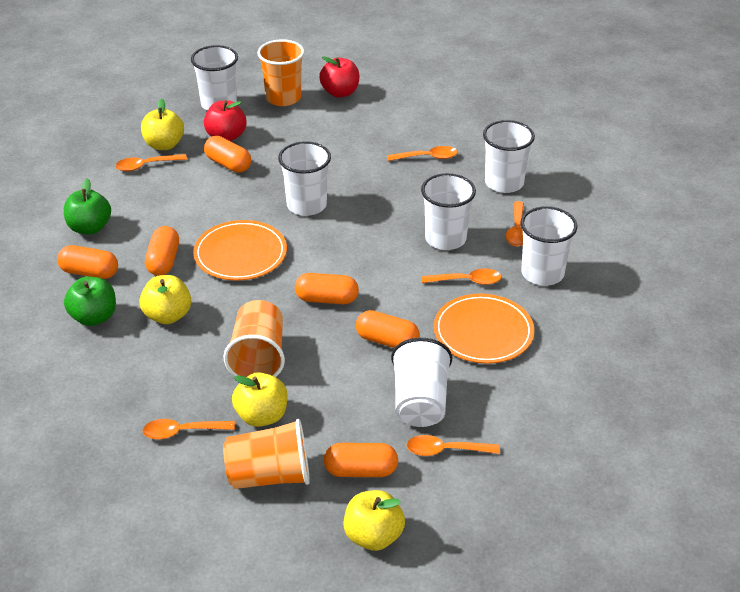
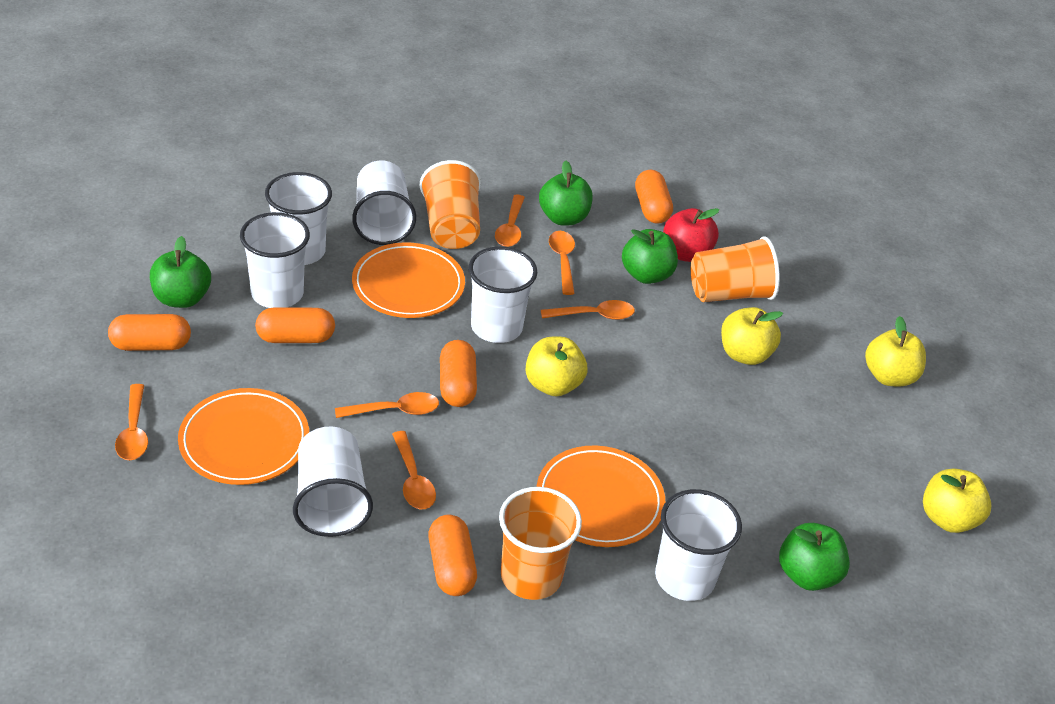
green apple: [64,178,111,235] [64,277,116,326] = 2 -> [150,236,211,308] [539,161,593,226] [622,229,678,284] [779,523,850,591] = 4
orange capsule: [57,245,118,279] [145,226,179,276] [204,136,251,173] [295,273,359,304] [324,443,398,477] [356,310,420,348] = 6 -> [108,314,191,351] [255,308,335,343] [428,515,477,596] [440,340,477,407] [635,170,673,224] = 5
orange plate: [193,220,287,281] [434,294,534,364] = 2 -> [178,388,309,485] [352,242,465,318] [536,446,665,547] = 3
red apple: [204,100,247,141] [319,56,359,98] = 2 -> [663,208,719,262] = 1

